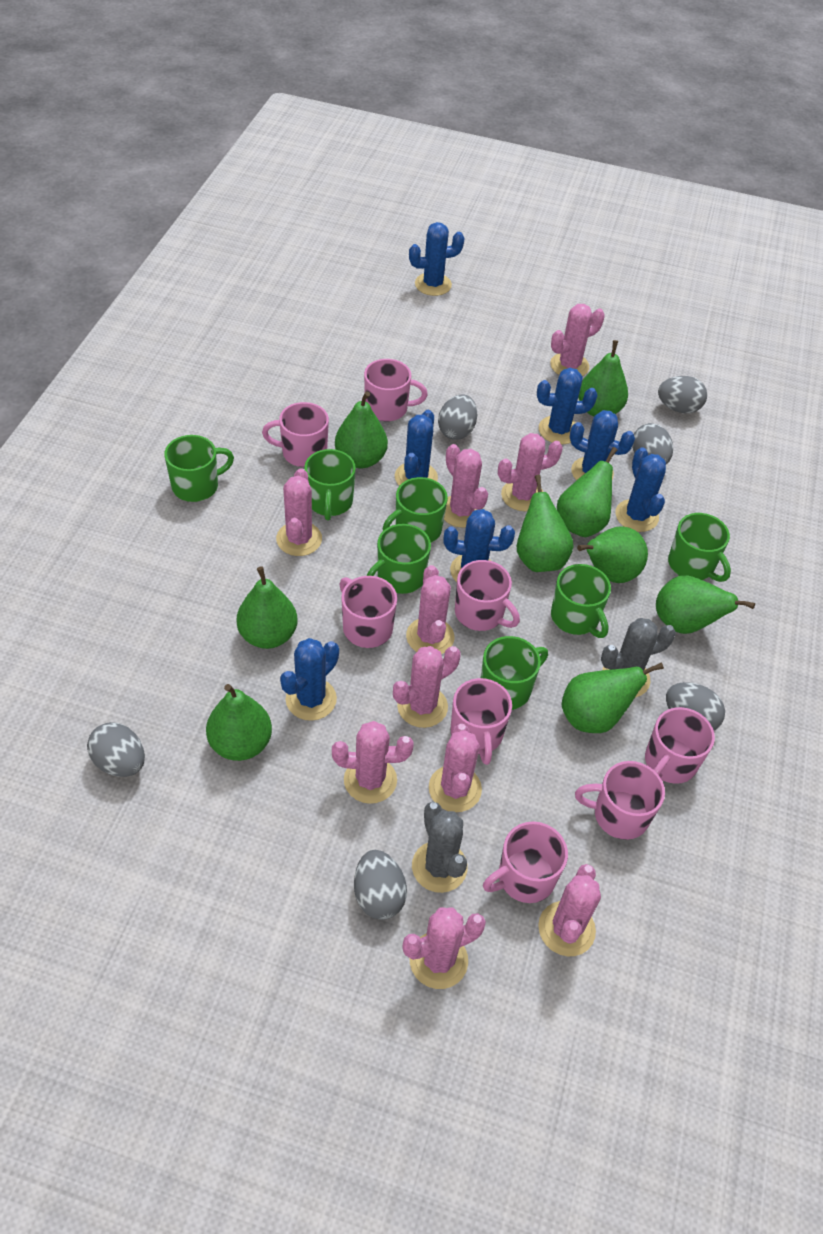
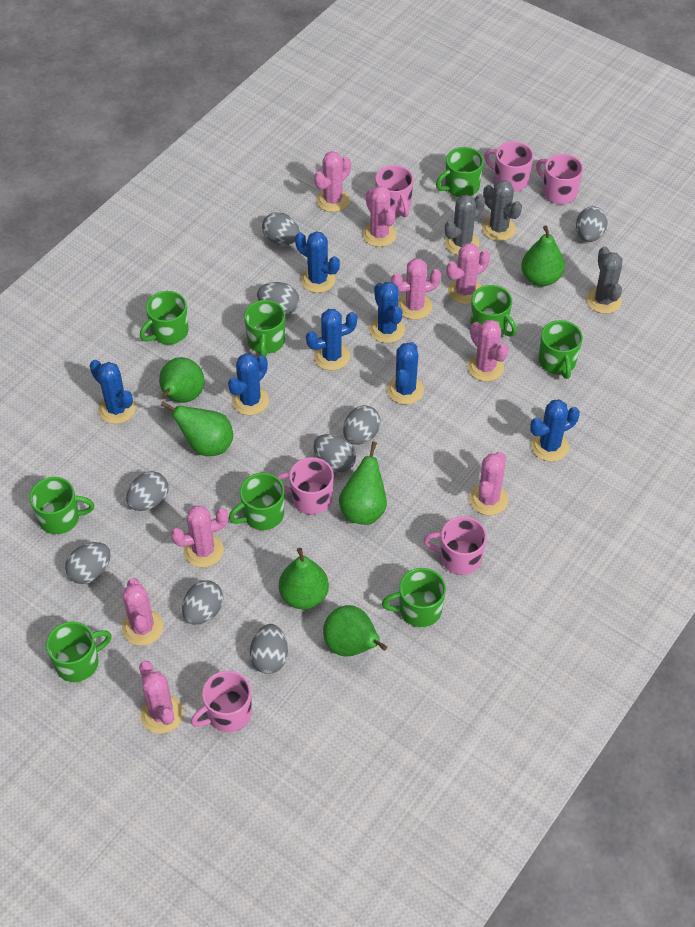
green mug: [164,435,234,502] [304,449,356,520] [367,524,431,594] [383,477,448,543] [481,636,548,710] [551,564,611,638] [668,513,731,582] = 7 -> [30,477,94,534] [46,622,112,682] [140,291,189,345] [229,473,284,530] [244,300,285,357] [382,568,446,627] [436,147,484,197] [471,285,517,337] [539,320,583,379] = 9
green pear: [206,684,272,761] [237,566,297,649] [335,391,388,468] [517,475,574,572] [557,447,617,537] [562,663,664,733] [577,526,648,583] [578,340,628,417] [656,575,755,634] = 9 -> [159,357,204,403] [161,401,233,456] [279,548,329,609] [323,605,387,657] [339,442,387,525] [521,226,565,286] = 6
grey cactus: [412,802,468,893] [601,618,676,698] = 2 -> [445,194,485,255] [482,180,522,241] [586,247,622,314] = 3
grey egg: [87,722,145,777] [354,850,407,920] [438,395,477,440] [632,423,673,464] [658,376,707,413] [666,682,725,731] = 6 -> [65,542,111,584] [126,471,168,511] [182,580,223,625] [250,624,288,674] [257,282,299,315] [262,212,300,245] [314,434,356,473] [343,405,381,445] [576,206,608,242] = 9
pink cactus: [276,468,322,556] [332,721,413,804] [393,646,461,728] [402,907,486,989] [406,565,454,654] [429,724,482,812] [444,444,488,528] [498,433,563,511] [538,864,601,956] [550,304,605,376] = 10 -> [122,578,163,646] [139,661,183,733] [171,505,229,567] [314,151,351,212] [363,186,397,247] [391,258,441,320] [446,243,490,304] [468,320,509,382] [469,452,508,515] = 9
pink mug: [262,402,329,467] [340,576,397,648] [364,359,428,421] [451,678,512,765] [455,560,520,631] [483,821,568,903] [575,761,665,840] [645,707,715,784] = 8 -> [191,671,252,732] [276,457,334,515] [375,165,414,217] [424,516,487,575] [484,141,534,192] [536,154,583,204] = 6

